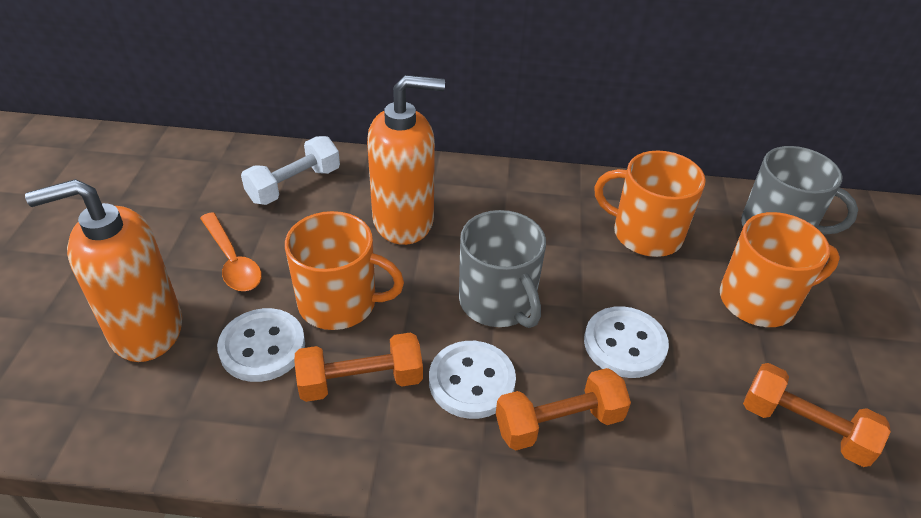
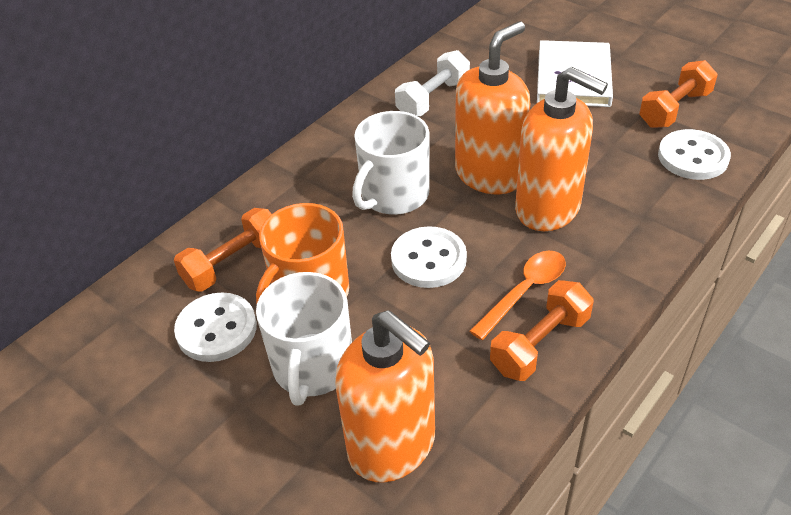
grey mug: [459,210,546,328] [741,146,858,235] = 2 -> none = 0
orange mug: [285,211,404,330] [594,150,706,257] [720,212,840,327] = 3 -> [256,203,349,304] = 1
orange soap dispenser: [25,179,182,362] [367,75,445,245] = 2 -> [335,310,435,482] [455,22,530,194] [515,67,608,231] = 3
white book: none = 0 -> [537,40,613,107] = 1
white mug: none = 0 -> [256,272,352,406] [352,111,429,215] = 2

